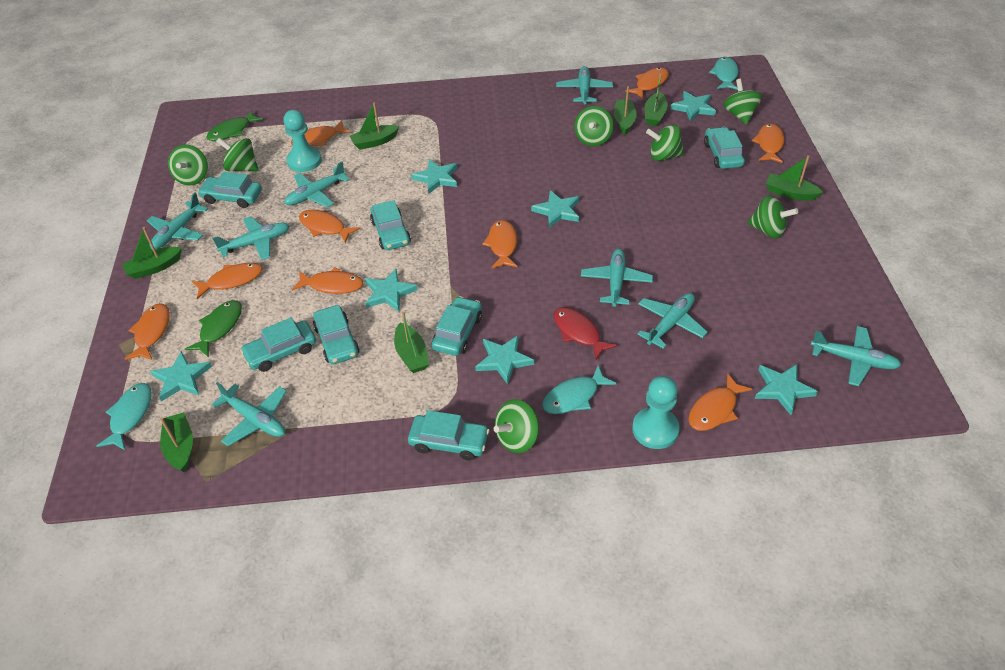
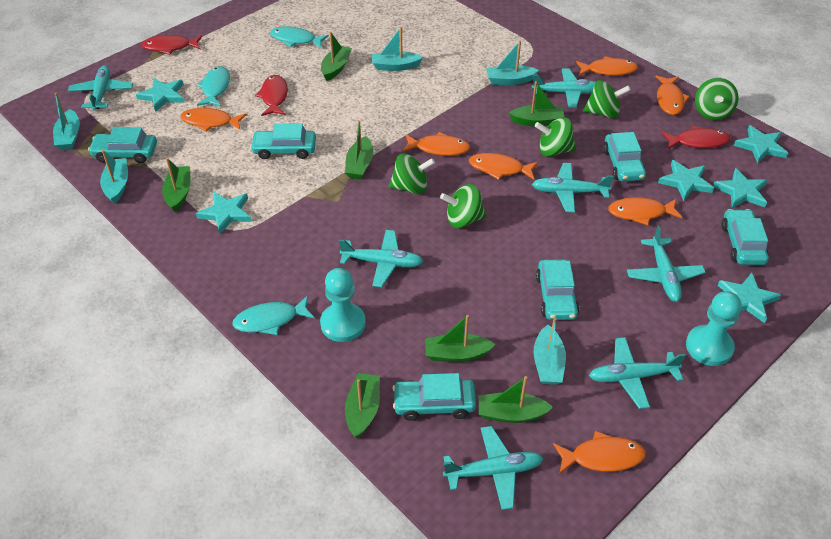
green fish: [185,300,242,357] [206,111,263,141] = 2 -> none = 0
green spinning top: [168,145,208,185] [216,138,259,172] [494,399,539,453] [575,106,614,146] [646,124,684,161] [723,79,762,124] [748,195,798,239] = 7 -> [389,153,435,194] [440,184,487,228] [535,117,576,157] [583,80,631,118] [695,78,739,120] = 5
orange fish: [125,303,170,360] [191,263,263,299] [291,121,351,146] [292,267,363,294] [299,210,360,243] [482,220,518,269] [625,67,669,99] [689,373,752,431] [752,123,784,163] = 9 -> [180,108,247,132] [402,132,470,156] [469,153,538,180] [553,431,646,474] [576,56,638,76] [608,197,683,225] [655,75,690,115] = 7
red fish: [553,307,617,360] = 1 -> [141,35,202,55] [255,75,288,116] [662,126,730,149] = 3
turquoise boat: none = 0 -> [53,93,80,150] [100,150,128,204] [372,27,423,71] [486,41,539,85] [533,318,566,385] = 5
turquoise car: [198,172,262,208] [240,317,316,372] [313,305,359,365] [370,200,411,250] [408,410,489,461] [432,296,482,356] [704,127,745,169] = 7 -> [88,127,157,163] [250,123,316,159] [392,373,476,421] [536,259,579,320] [603,132,646,181] [722,209,769,265] = 6
turquoise plane: [147,193,208,249] [212,216,290,260] [212,382,287,446] [284,161,350,207] [556,66,613,104] [581,249,653,307] [637,293,708,349] [811,326,901,386] = 8 -> [68,65,133,111] [339,230,423,287] [443,426,543,510] [532,68,596,108] [532,163,614,212] [589,337,686,409] [627,226,706,302] = 7
turquoise star: [150,351,212,401] [365,269,418,312] [411,159,457,194] [475,335,534,385] [531,190,579,228] [670,91,716,122] [755,364,818,415] = 7 -> [136,78,184,112] [196,192,252,234] [658,160,714,201] [713,168,767,208] [718,273,781,323] [734,125,788,163] = 6

